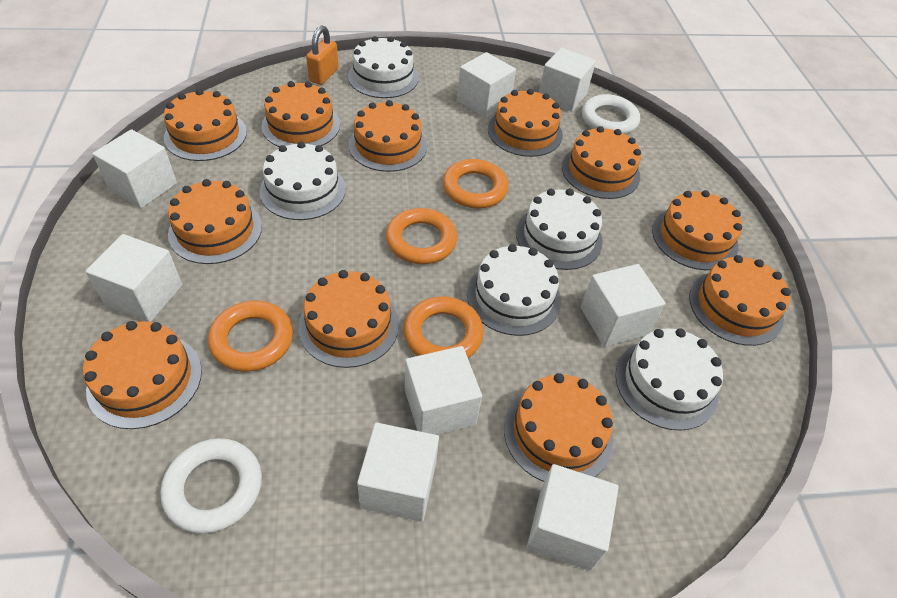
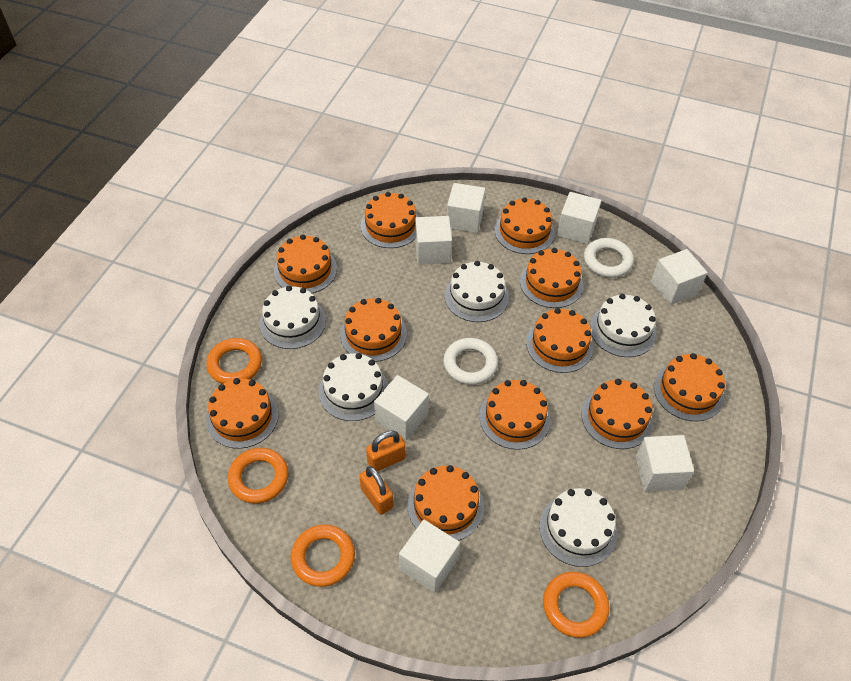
orange padlock: [306,25,339,85] = 1 -> [359,466,394,515] [366,430,406,472] = 2
white cube: [86,234,182,322] [92,129,177,208] [357,423,439,522] [405,346,482,435] [457,52,516,118] [527,464,619,571] [539,48,596,112] [581,264,666,347] = 8 -> [374,375,429,440] [399,520,460,593] [415,216,452,264] [447,183,485,233] [557,192,601,244] [636,435,694,492] [651,249,708,305] = 7

